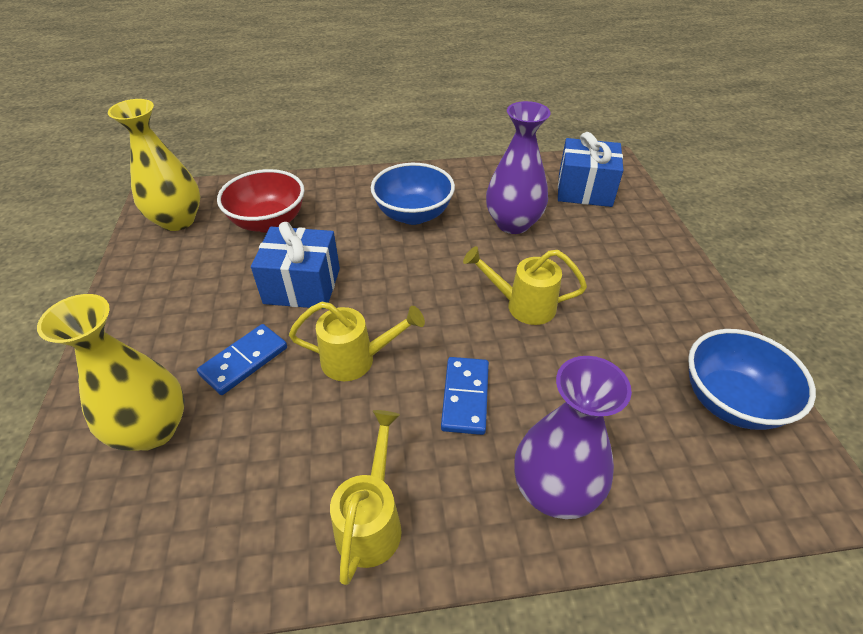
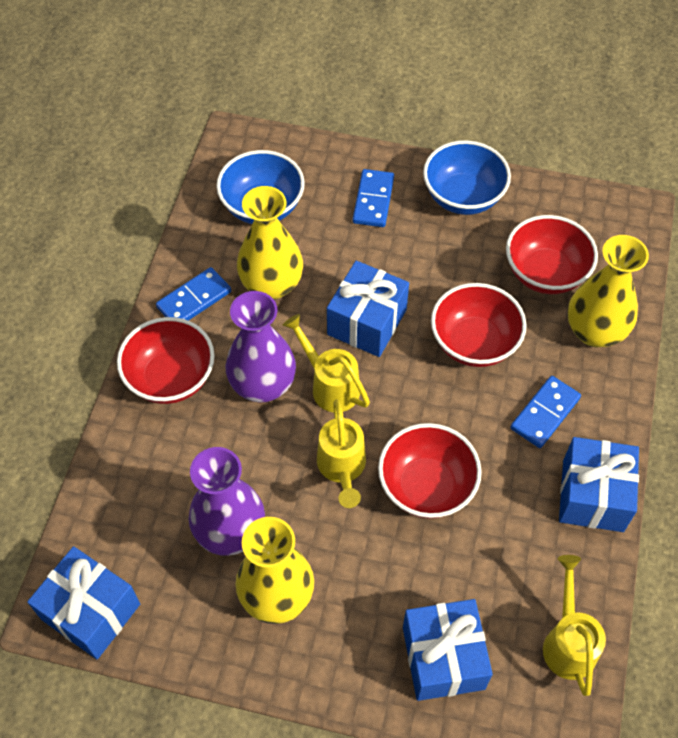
blue domino: [197,324,287,395] [441,357,489,435] = 2 -> [156,267,231,321] [353,169,394,227] [510,376,581,448] = 3
blue gift: [251,222,340,309] [558,132,624,207] = 2 -> [27,546,140,659] [327,261,409,357] [403,599,493,701] [559,437,639,532] = 4
red bowl: [217,169,304,232] = 1 -> [117,317,215,404] [378,423,482,518] [431,283,527,367] [506,215,598,294] = 4
yellow vase: [37,294,185,451] [108,99,200,231] = 2 -> [236,517,314,624] [237,186,303,300] [568,235,649,347] = 3

